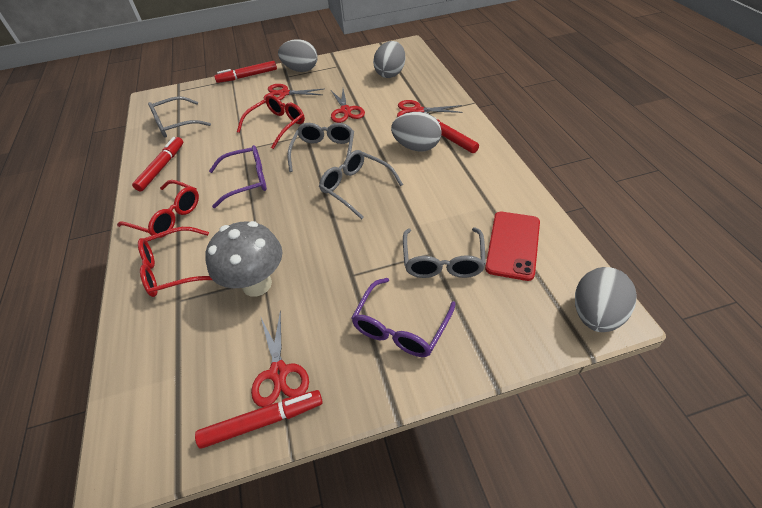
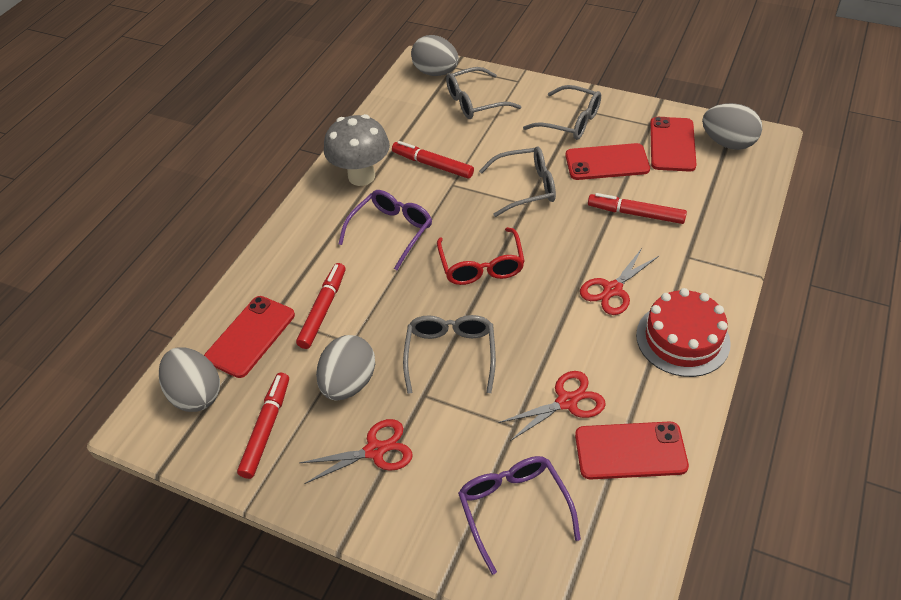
red cake: none = 0 -> [636,288,731,377] = 1
red glasses: [117,180,199,238] [138,227,212,297] [237,95,305,149] = 3 -> [437,227,525,285] = 1
red phone: [485,212,540,281] = 1 -> [204,296,295,378] [565,143,650,180] [575,421,689,480] [650,117,697,172] = 4
red scissors: [251,310,309,407] [264,84,324,100] [331,89,365,123] [397,100,463,117] = 4 -> [300,419,413,484] [498,371,606,441] [580,248,659,315] = 3

